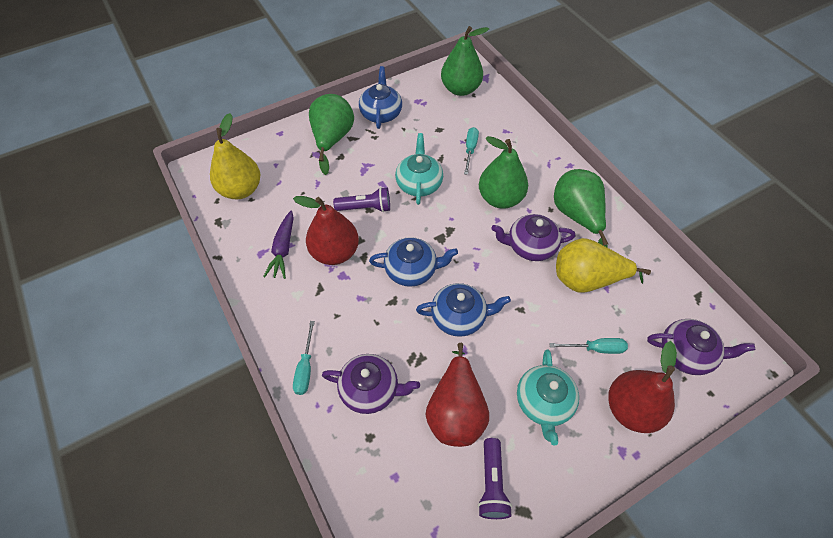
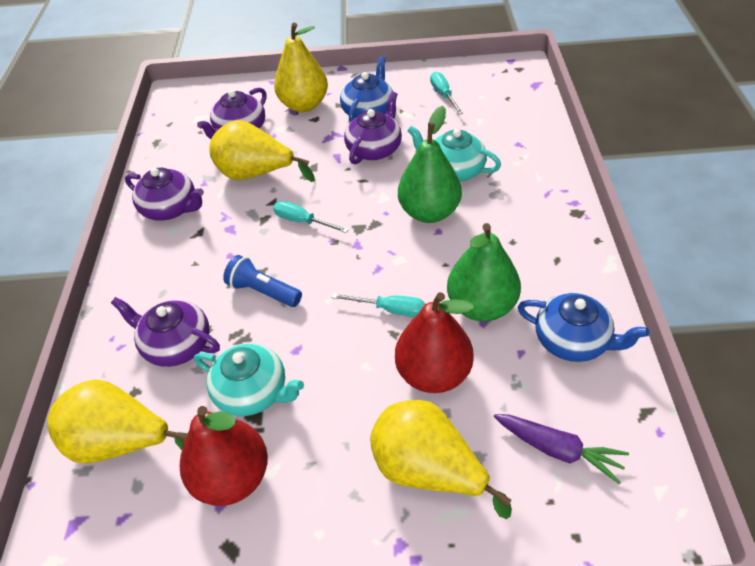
blue flashlight: none = 0 -> [223,255,302,307] = 1
blue teapot: [359,66,402,129] [369,237,458,287] [416,283,511,337] = 3 -> [340,56,393,122] [518,293,649,362] = 2
green pear: [309,94,354,175] [441,26,489,96] [479,136,528,209] [554,169,608,248] = 4 -> [398,106,462,223] [447,223,521,322] = 2
purple flashlight: [333,187,390,212] [478,438,512,519] = 2 -> none = 0
purple teapot: [322,354,420,414] [491,214,575,261] [647,319,755,375] = 3 -> [111,297,220,367] [125,168,204,221] [197,87,267,139] [344,92,402,165] = 4
red pear: [293,196,359,265] [426,343,489,447] [608,341,677,433] = 3 -> [180,406,268,506] [395,292,474,393] = 2
yellow pear: [210,113,260,199] [556,238,651,293] = 2 -> [47,379,188,464] [209,120,315,182] [274,23,328,112] [370,400,512,519] = 4

